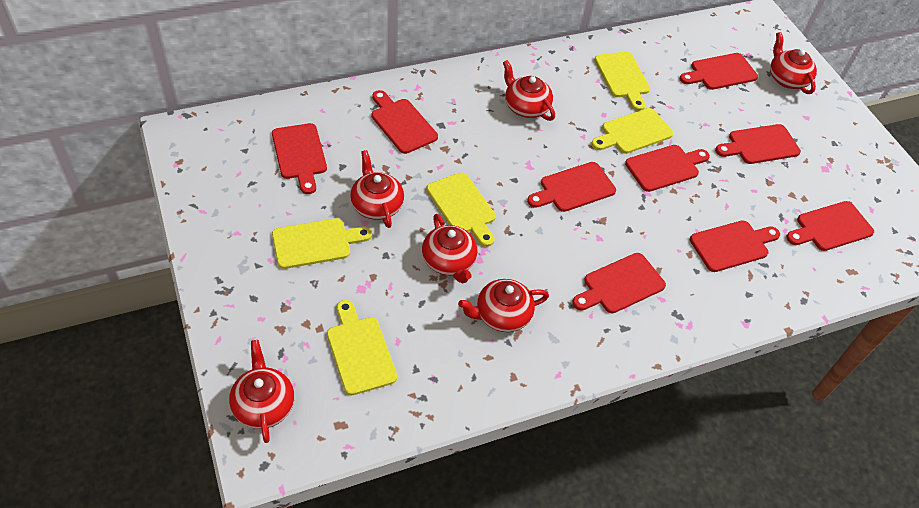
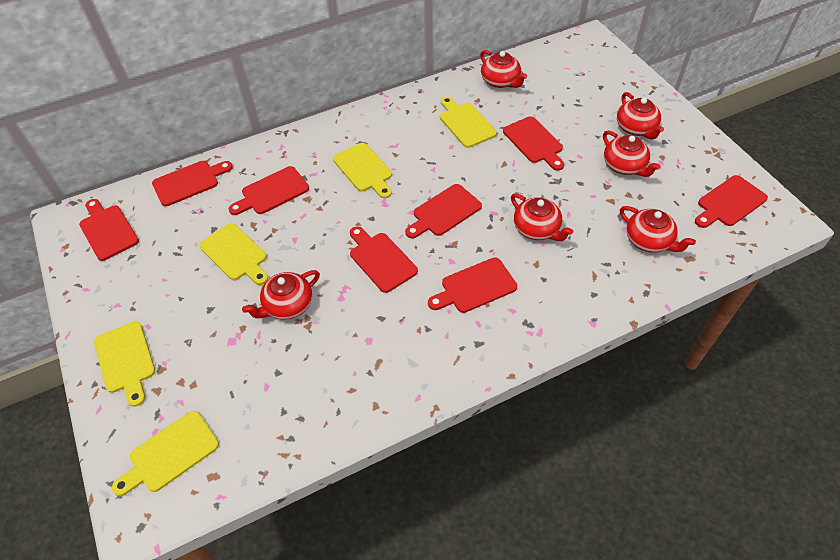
red cutting board: [272,123,327,194] [372,90,438,154] [527,162,616,212] [572,253,666,313] [625,145,710,192] [680,53,758,90] [690,220,780,272] [715,124,801,164] [786,201,874,251] = 9 -> [79,199,139,261] [152,161,233,206] [229,166,309,215] [350,226,418,293] [405,184,482,239] [428,257,517,313] [503,116,564,171] [695,175,768,228] = 8

